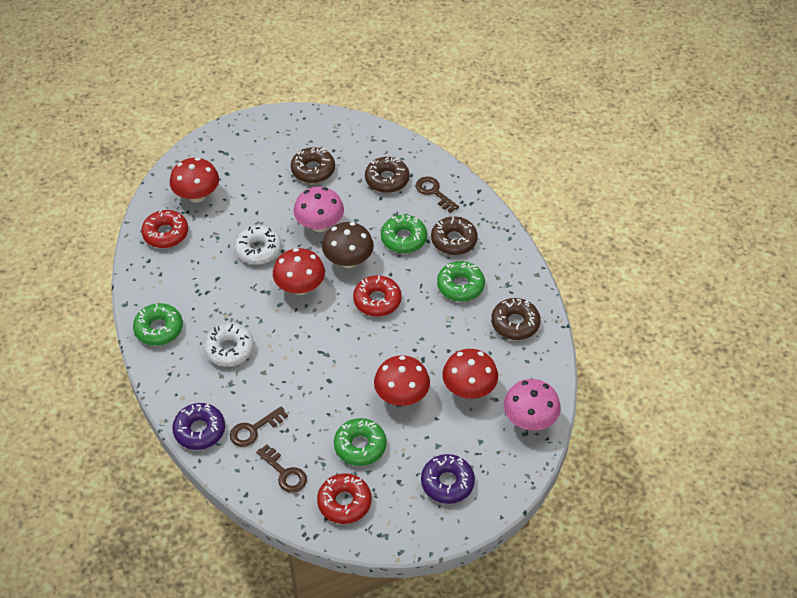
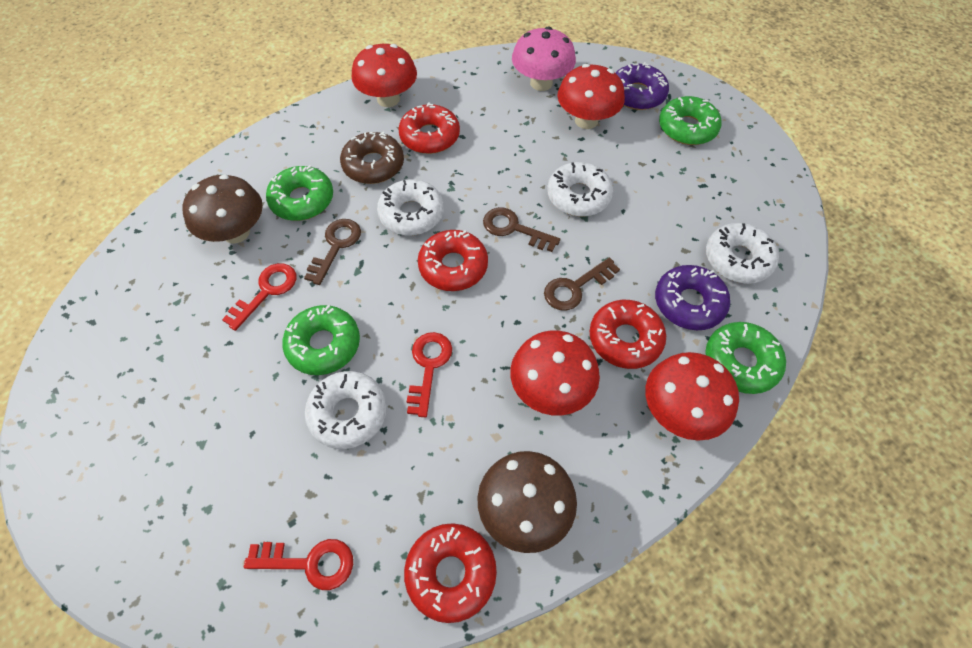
brown donut: [291,147,335,183] [365,157,409,193] [431,217,478,255] [491,298,540,340] = 4 -> [340,132,404,184] = 1
brown mushroom: [322,222,374,268] = 1 -> [182,174,263,243] [477,451,577,553] = 2
pink mushroom: [294,187,344,232] [504,379,561,430] = 2 -> [512,27,576,91] = 1
red donut: [141,210,188,248] [317,473,371,524] [353,275,402,317] = 3 -> [398,102,460,154] [404,523,497,623] [418,230,488,291] [589,300,666,369] = 4
red key: none = 0 -> [222,263,296,331] [244,539,353,590] [407,332,452,418] = 3
white donut: [204,323,254,367] [234,226,282,265] = 2 -> [305,371,387,449] [377,179,444,235] [547,162,613,217] [706,223,779,284] = 4

